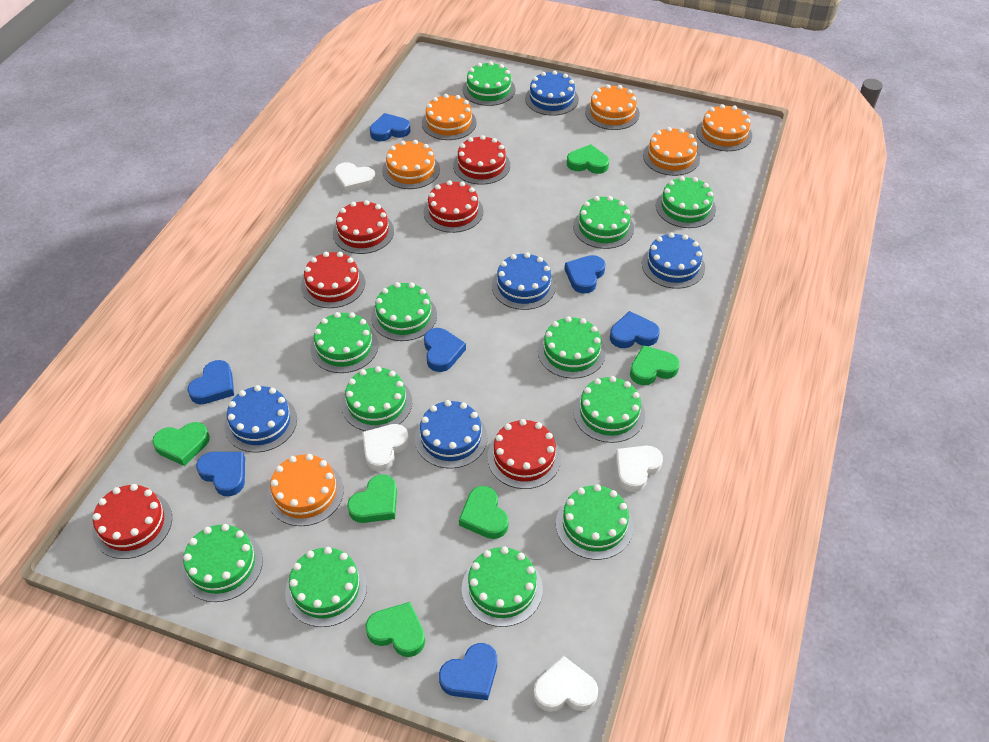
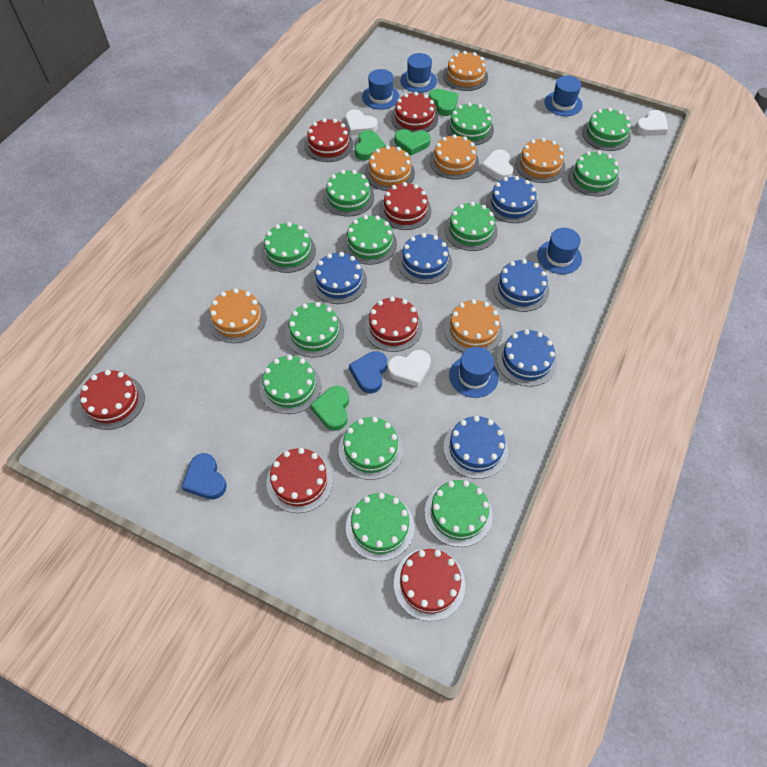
blue cake: [224,385,297,452] [415,400,487,468] [492,252,556,310] [525,71,579,116] [642,233,705,289] = 5 -> [311,252,367,304] [397,233,452,284] [443,416,508,479] [486,176,538,223] [493,259,549,312] [496,329,557,387] = 6
blue hat: none = 0 -> [362,69,400,110] [400,53,437,93] [449,347,499,398] [537,228,582,274] [544,76,583,116] = 5
blue heart: [188,360,234,404] [196,452,245,497] [370,113,411,141] [424,328,466,372] [439,643,497,700] [565,255,606,294] [610,311,660,348] = 7 -> [182,453,227,499] [349,351,387,394] = 2
green heart: [152,422,210,466] [347,474,397,523] [366,602,425,657] [459,486,509,539] [567,144,609,174] [630,345,680,385] = 6 -> [310,386,349,431] [355,130,386,160] [395,129,431,156] [429,89,458,116] = 4
red cake: [92,484,172,559] [301,252,365,308] [333,200,394,254] [424,180,483,233] [453,135,510,185] [487,419,561,489] = 6 -> [80,370,145,430] [267,448,333,513] [304,118,353,162] [364,297,423,352] [379,182,432,230] [391,92,438,132] [394,548,465,621] = 7

